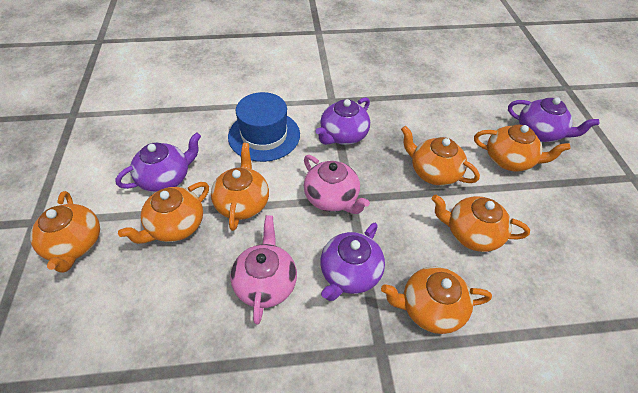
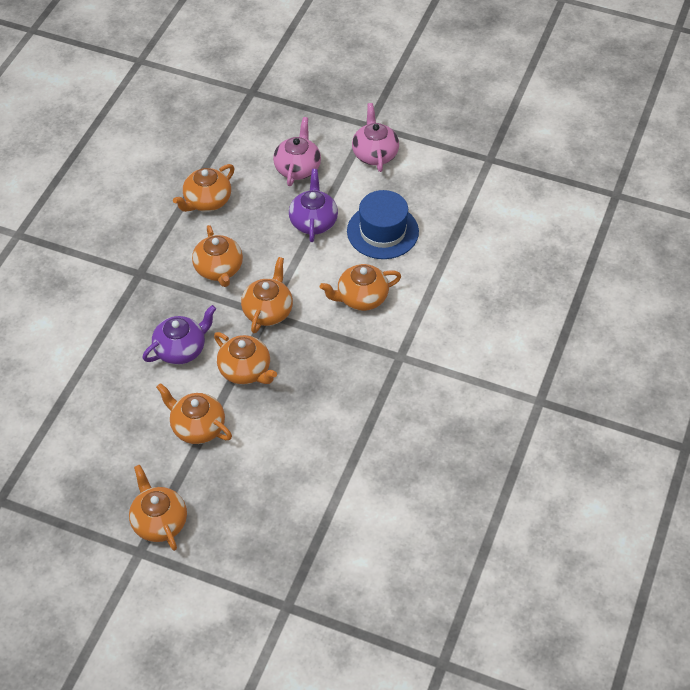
purple teapot: [115,132,201,192] [315,97,370,145] [320,223,385,301] [508,97,599,142] = 4 -> [142,305,216,365] [289,169,338,242] = 2

